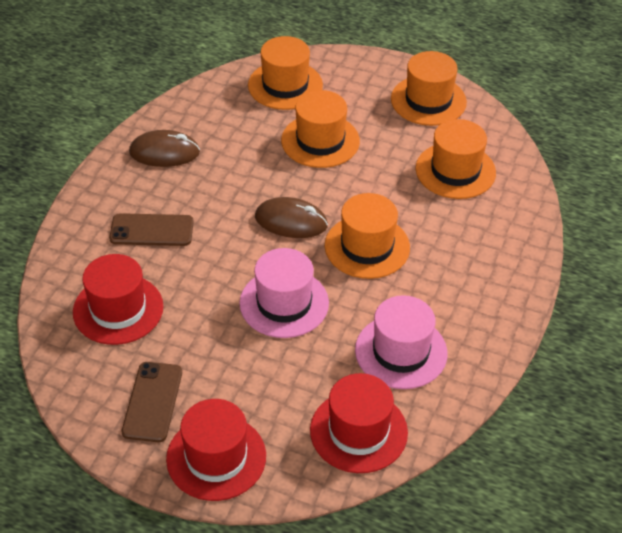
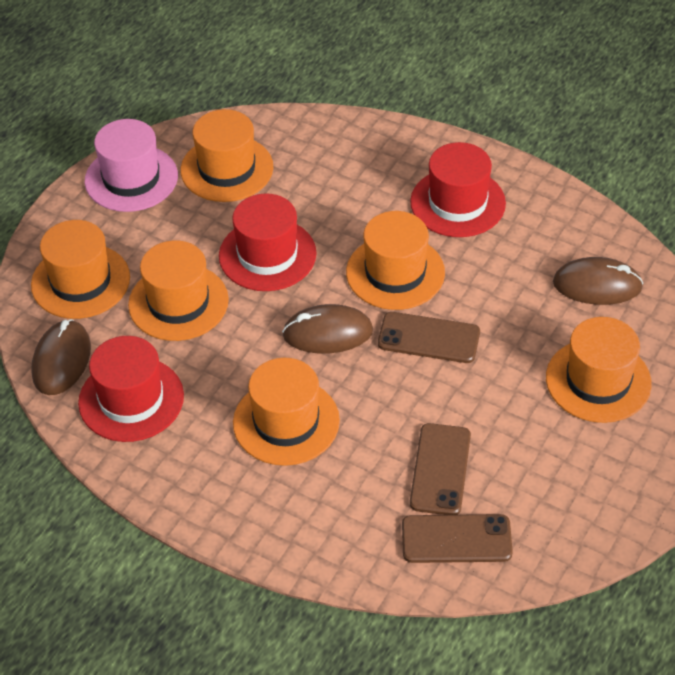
brown mouse: [129,130,200,167] [255,197,328,238] = 2 -> [31,319,91,395] [282,304,373,354] [553,257,643,305] = 3
brown phone: [109,213,194,246] [122,362,182,442] = 2 -> [378,312,480,363] [402,514,513,563] [410,423,471,515] = 3
orange hat: [248,36,323,110] [281,90,360,168] [325,193,410,279] [391,51,467,126] [416,119,496,199] = 5 -> [31,220,130,319] [128,240,229,341] [180,109,273,202] [233,358,340,466] [346,211,445,310] [546,317,652,423] = 6
pink hat: [239,248,329,338] [355,295,448,389] = 2 -> [85,119,178,212] = 1

